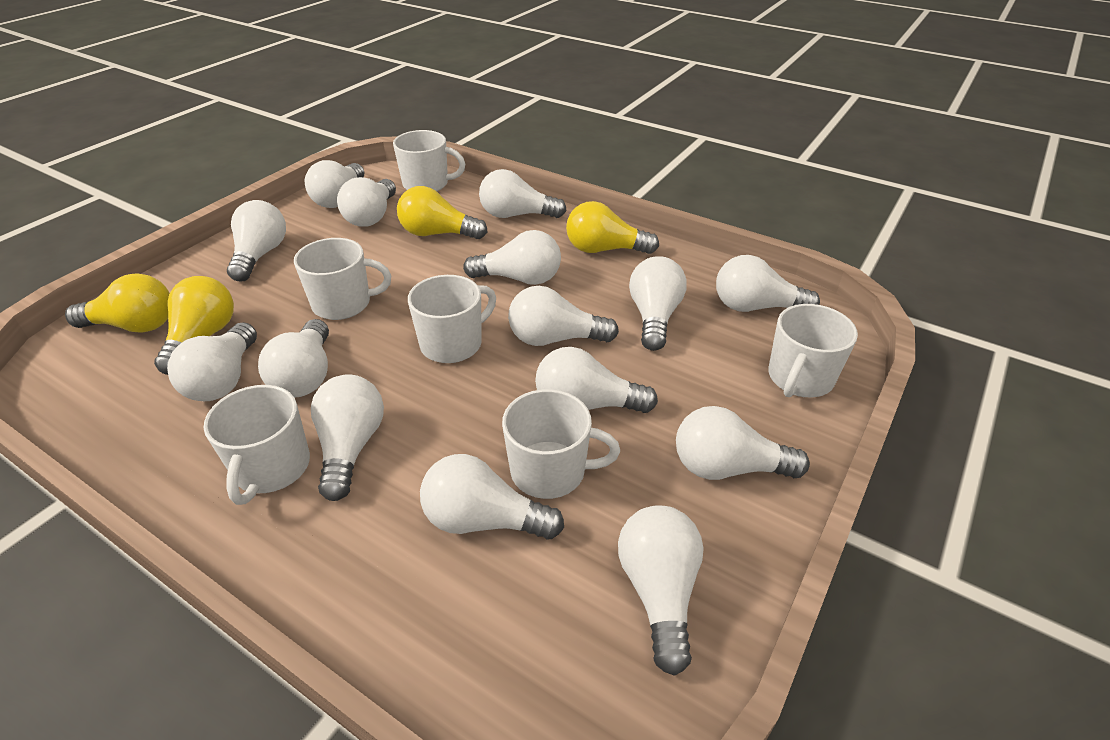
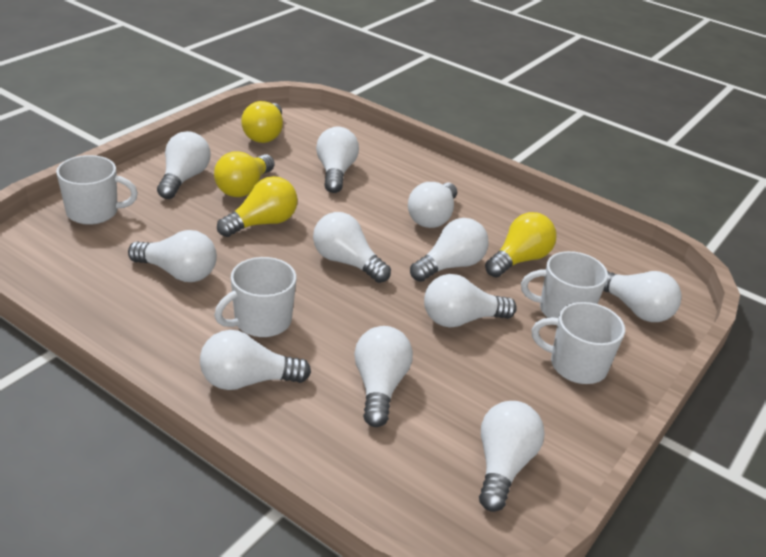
white light bulb: [167,322,257,401] [227,200,286,281] [258,319,329,398] [305,160,364,208] [311,374,384,501] [337,177,396,227] [420,454,564,539] [463,230,561,285] [479,169,567,218] [508,286,619,346] [535,347,658,413] [618,505,704,676] [629,256,687,351] [676,406,810,480] [716,255,820,312] = 15 -> [128,230,217,282] [157,131,211,199] [200,330,311,390] [313,212,391,283] [316,127,359,193] [354,326,413,427] [408,182,457,228] [410,218,489,282] [424,274,517,328] [479,401,545,512] [603,271,682,322] = 11
white mug: [203,385,310,505] [294,238,391,320] [393,130,465,191] [408,275,496,363] [502,389,620,499] [768,304,858,397] = 6 -> [56,155,138,225] [214,257,296,337] [521,251,608,318] [532,302,625,384] = 4

